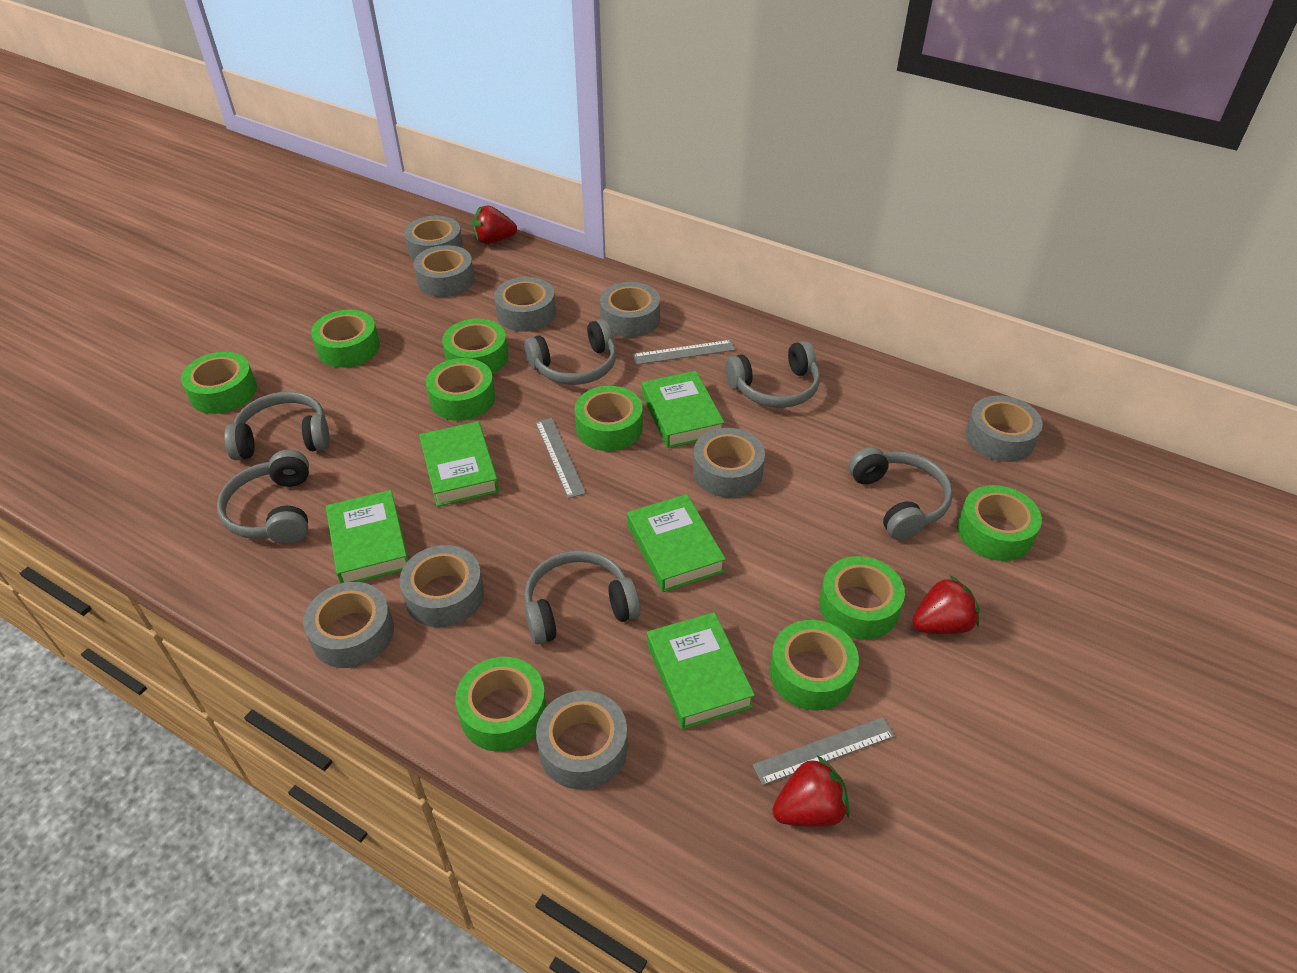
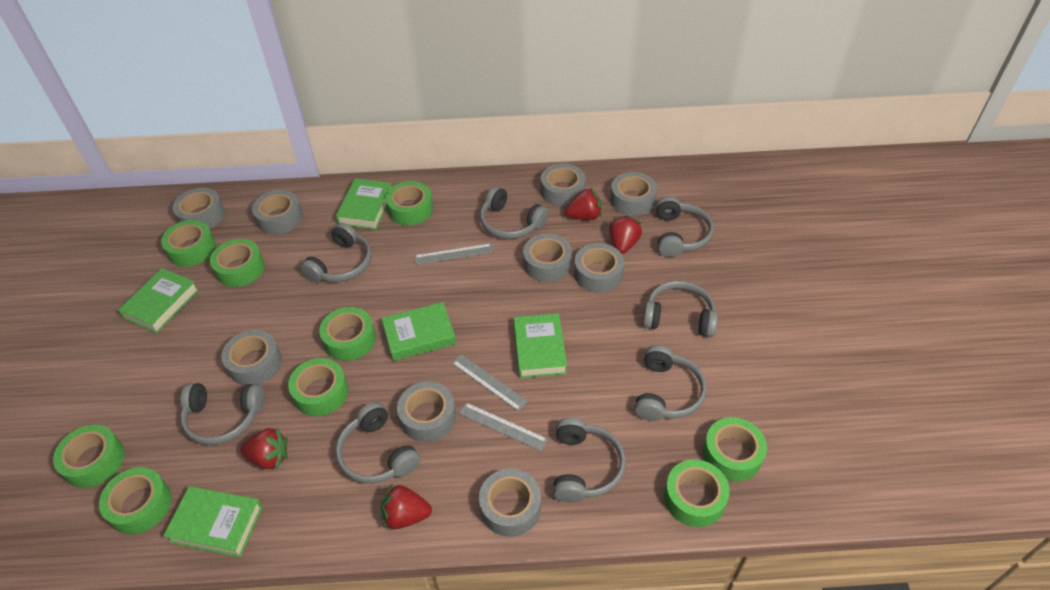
grey headphones: [217,450,309,544] [224,392,330,460] [524,319,616,385] [524,550,641,644] [725,341,820,408] [849,447,953,540] = 6 -> [180,383,265,445] [300,223,372,282] [335,402,420,483] [480,186,549,239] [553,417,626,503] [634,345,706,421] [643,281,718,337] [656,196,714,257] = 8
red strawberry: [472,205,517,244] [772,756,850,827] [912,575,980,634] = 3 -> [240,428,288,469] [381,484,432,529] [565,188,602,220] [609,216,642,254] = 4

